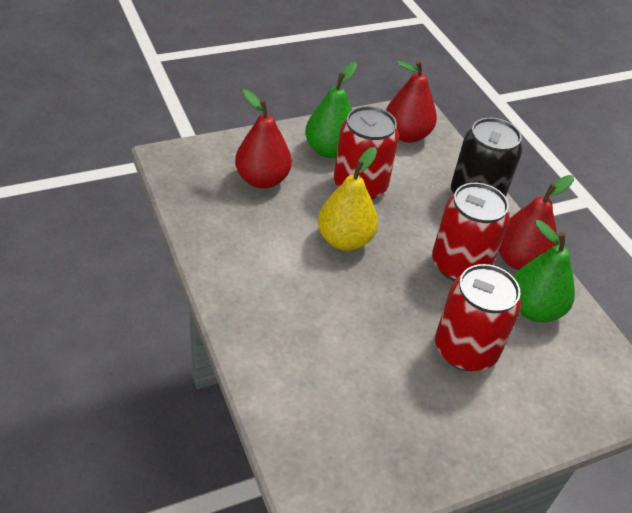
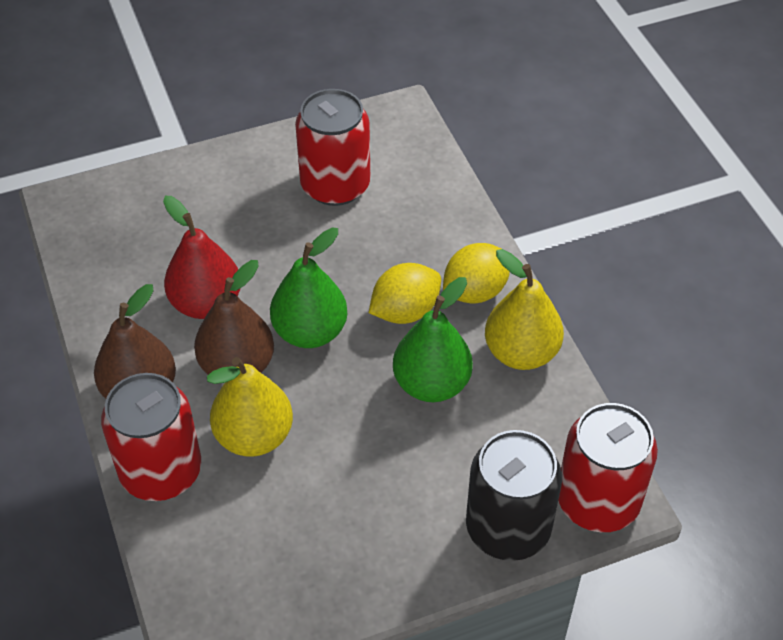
brown pear: none = 0 -> [94,284,176,399] [194,260,274,375] = 2
red pear: [235,89,292,189] [386,60,437,143] [499,175,574,270] = 3 -> [163,196,240,319] = 1
yellow lemon: none = 0 -> [369,263,441,324] [443,243,510,303] = 2
yellow pear: [318,147,378,251] = 1 -> [207,357,293,457] [485,249,564,370] = 2

